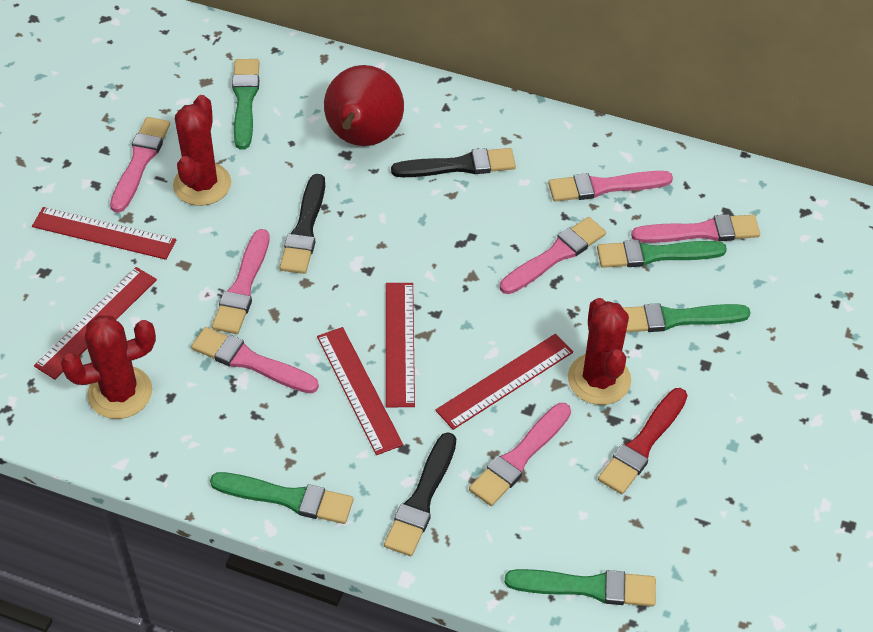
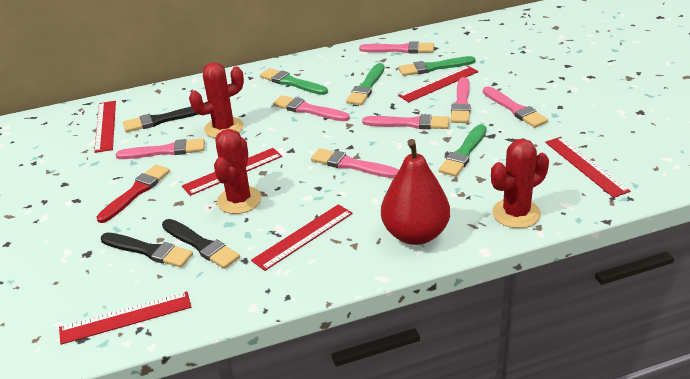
green brush: [210,472,353,524] [232,59,259,149] [504,569,656,606] [597,240,727,268] [623,303,751,332] = 5 -> [260,68,328,95] [346,63,384,105] [398,56,476,76] [439,124,487,177] = 4
red ruler: [32,207,176,260] [34,267,157,380] [317,327,403,455] [386,283,415,407] [435,334,573,430] = 5 -> [59,291,191,345] [94,101,116,153] [182,148,282,196] [251,204,353,271] [398,65,478,102] [545,137,630,198] = 6

